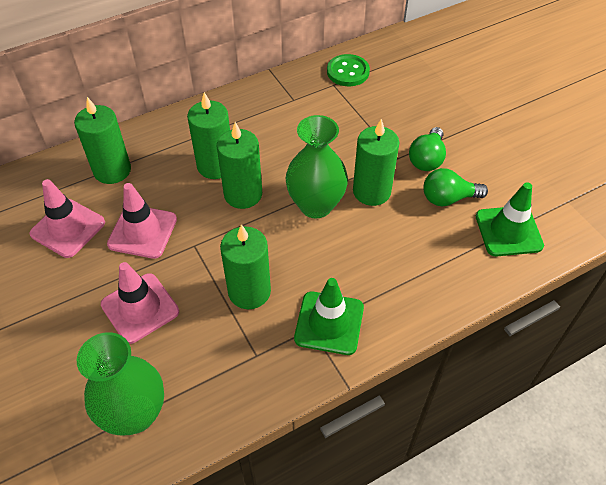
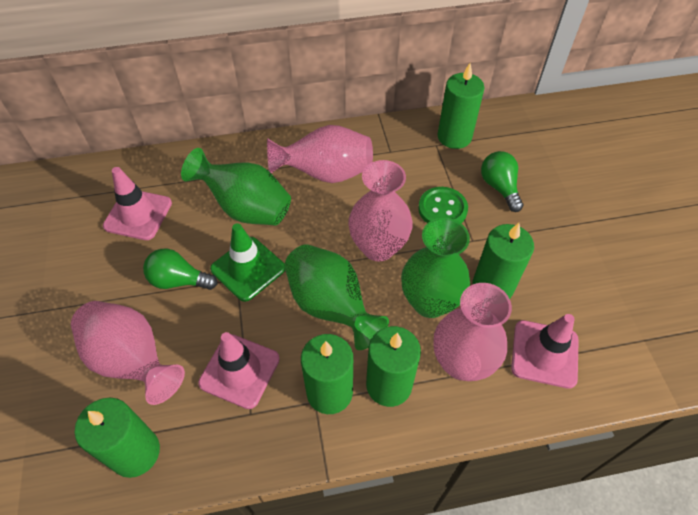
green traffic cone: [294,278,364,355] [476,182,544,256] = 2 -> [210,223,285,302] = 1
green vase: [77,332,164,435] [285,115,348,218] = 2 -> [181,148,291,225] [284,244,389,350] [401,218,470,318] = 3
pink vase: none = 0 -> [71,301,185,405] [267,125,373,183] [348,160,413,262] [433,283,512,381] = 4

